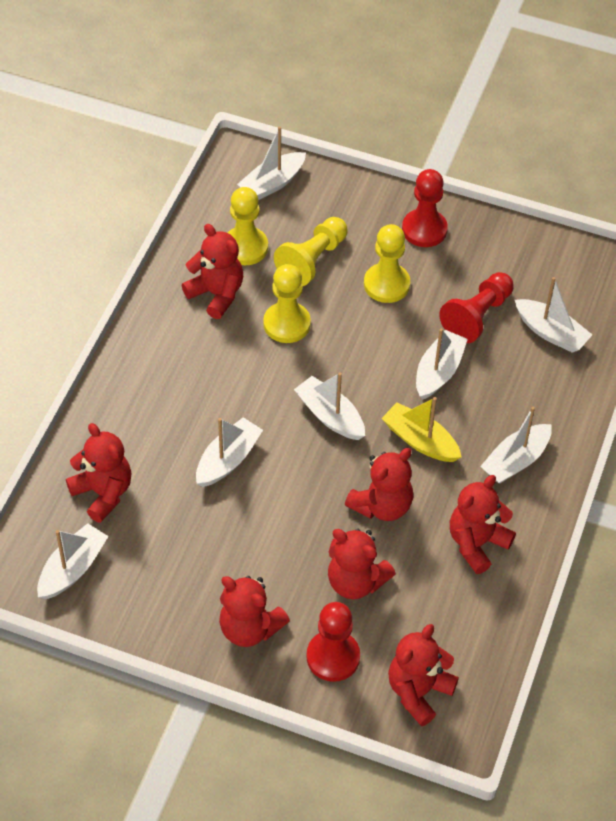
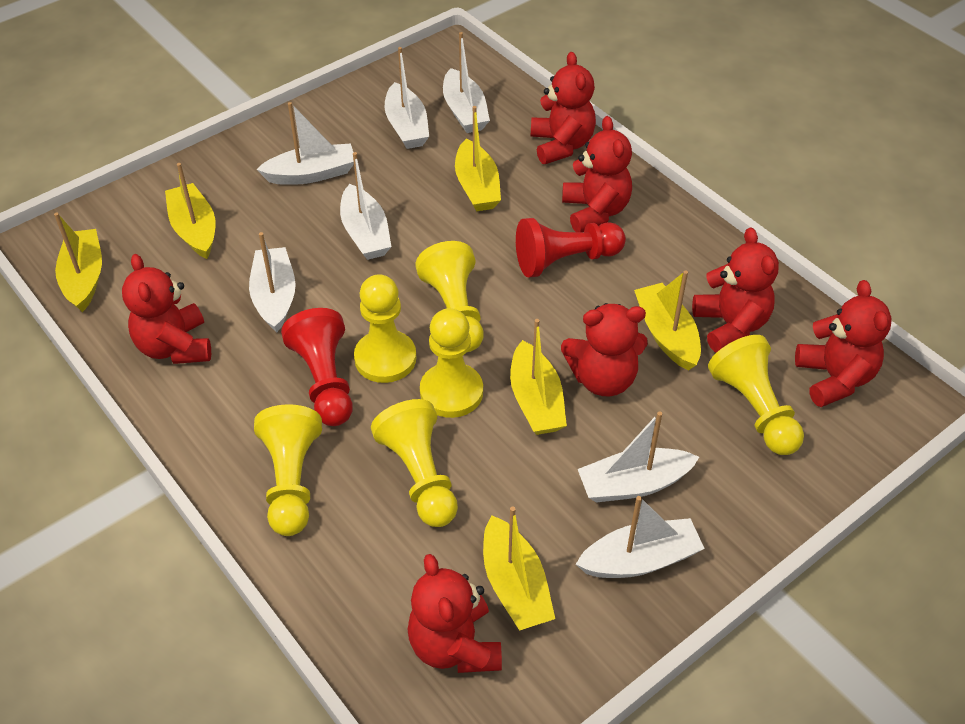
red pawn: [306,602,360,682] [402,169,448,247] [439,272,514,343] = 3 -> [281,308,353,426] [516,218,626,278] = 2
yellow boat: [382,397,461,462] = 1 -> [54,213,102,312] [165,163,216,259] [455,106,501,211] [483,506,555,631] [510,319,567,435] [634,270,701,371] = 6
yellow pawn: [227,187,268,265] [263,264,311,343] [274,217,347,286] [364,224,410,303] = 4 -> [254,404,322,536] [354,274,416,383] [371,399,458,527] [416,241,484,352] [420,308,483,418] [708,335,804,455] = 6

